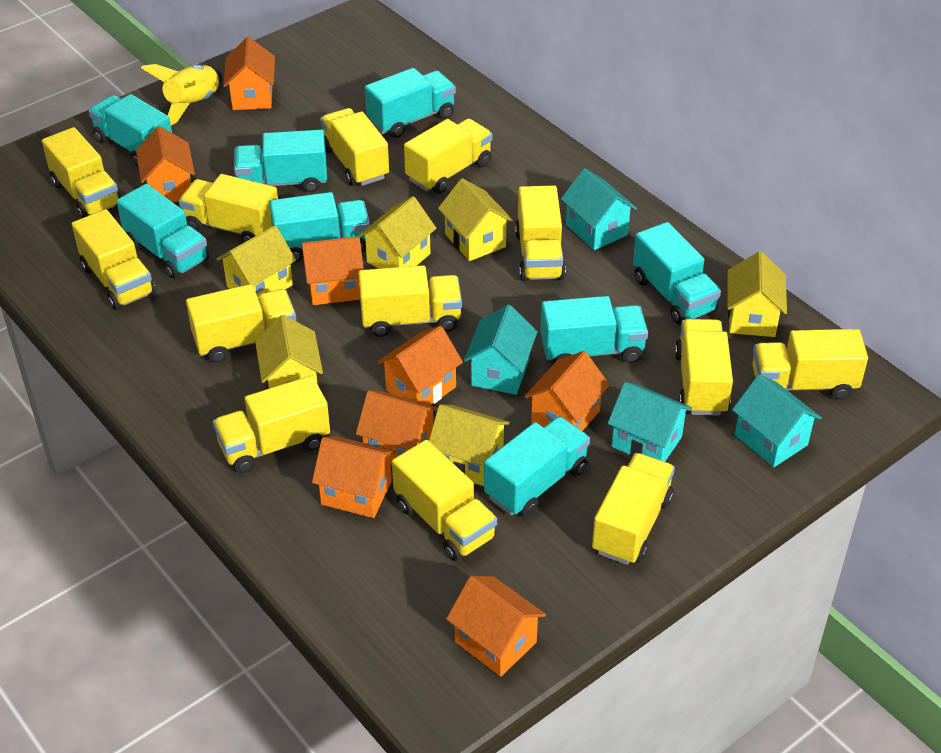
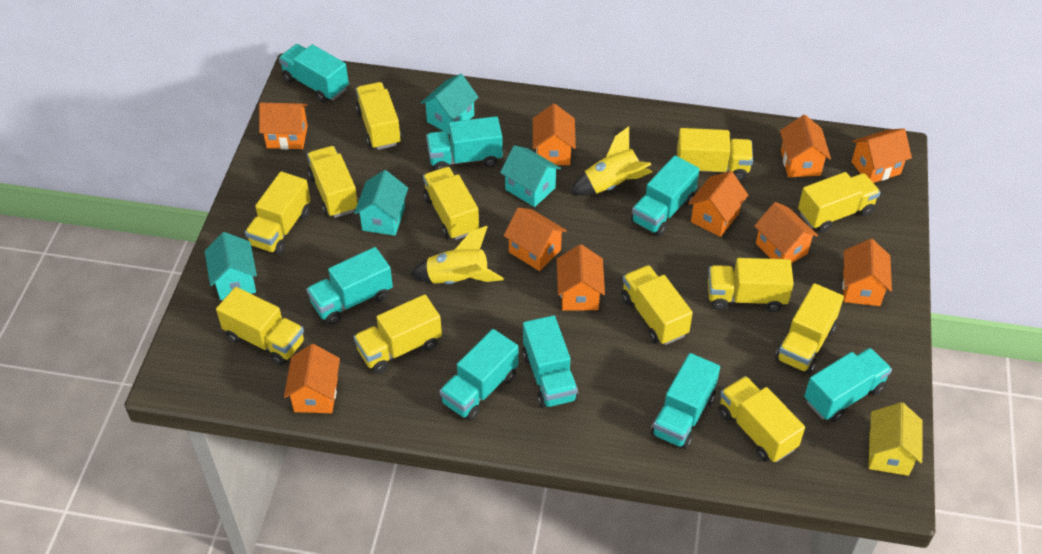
orange house: [136,126,195,202] [223,37,275,110] [301,236,364,305] [312,436,396,518] [356,391,438,465] [377,326,463,405] [446,576,546,677] [525,351,610,431] = 8 -> [259,102,308,149] [284,344,340,413] [503,208,567,271] [533,104,576,165] [557,244,605,311] [688,171,748,237] [754,202,818,263] [780,115,831,177] [842,239,892,306] [851,129,912,183] = 10
yellow house: [216,225,296,297] [255,315,323,389] [358,196,436,269] [429,405,510,486] [438,178,513,261] [727,251,787,337] = 6 -> [869,402,923,476] = 1
yellow rocket: [141,64,223,126] = 1 -> [410,226,504,284] [570,126,652,195] = 2
yellow truck: [42,127,121,218] [72,209,156,310] [179,174,278,243] [186,284,296,363] [213,375,330,473] [320,108,389,186] [358,265,462,337] [392,440,497,561] [404,119,493,194] [515,185,566,281] [592,453,675,565] [675,319,733,415] [752,329,868,400] = 13 -> [216,287,305,365] [245,171,311,255] [307,146,358,218] [354,294,442,374] [356,82,402,150] [423,167,479,240] [621,265,693,345] [677,128,753,181] [708,258,794,312] [718,376,805,462] [775,283,844,374] [798,172,880,233] = 12

